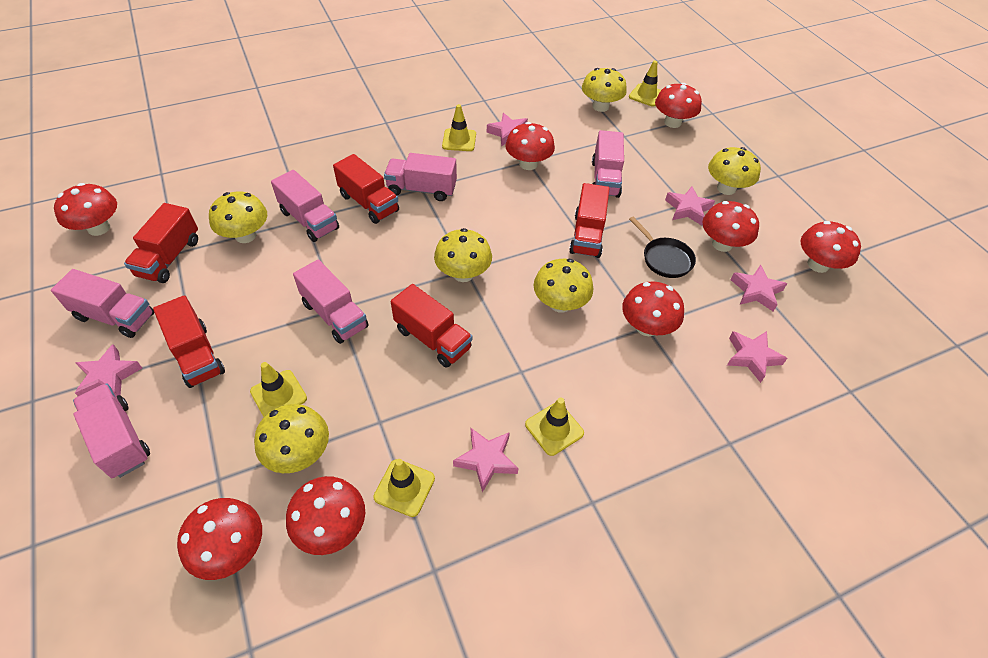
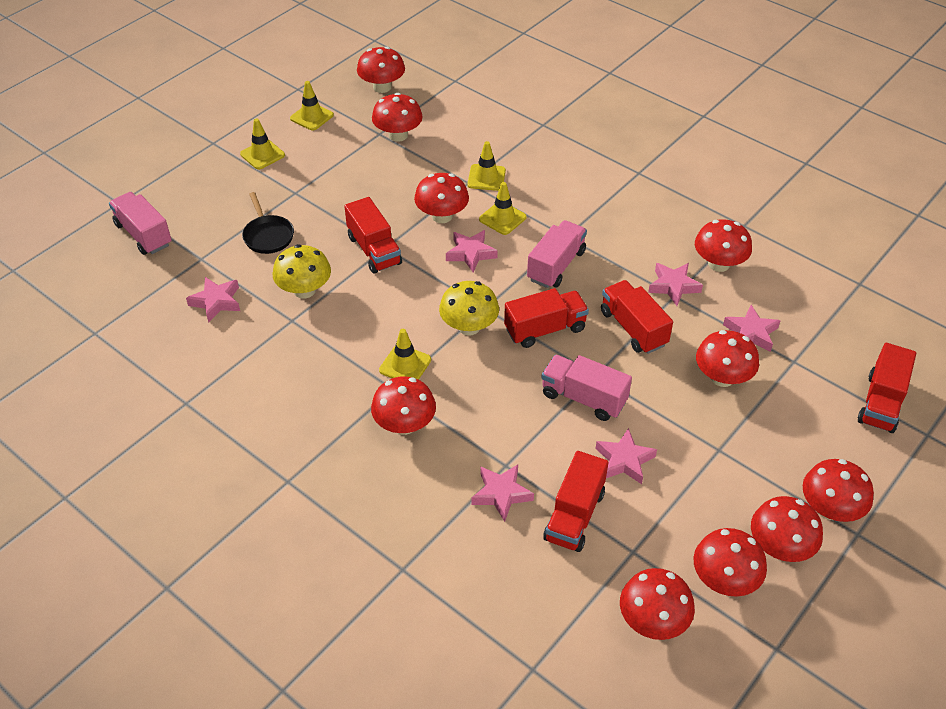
pink truck: [51,269,154,338] [73,383,150,478] [271,170,339,242] [293,259,369,344] [384,153,457,201] [592,130,624,198] = 6 -> [109,192,172,255] [527,220,587,288] [541,355,632,421] = 3
red mushroom: [54,183,117,236] [177,498,262,580] [286,476,365,555] [505,122,555,170] [622,281,684,336] [655,83,702,128] [702,201,759,252] [801,221,861,273] = 8 -> [357,47,405,93] [371,376,436,435] [372,93,423,142] [414,173,469,223] [620,568,695,640] [693,528,767,597] [695,219,752,272] [696,330,759,387] [751,496,823,562] [803,459,874,522] = 10
yellow mushroom: [209,192,267,243] [254,404,329,473] [434,228,492,282] [534,259,593,313] [582,68,627,112] [708,147,761,195] = 6 -> [272,244,331,299] [439,281,499,335] = 2

